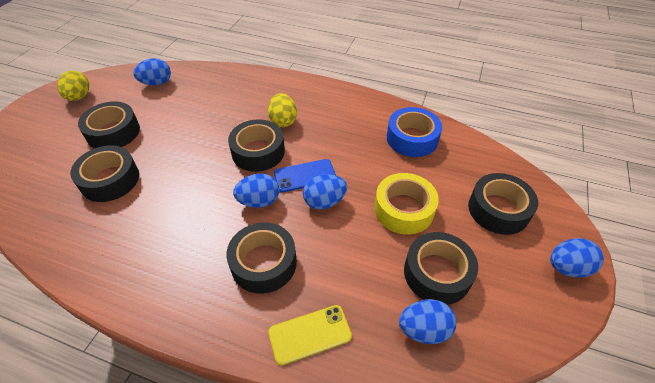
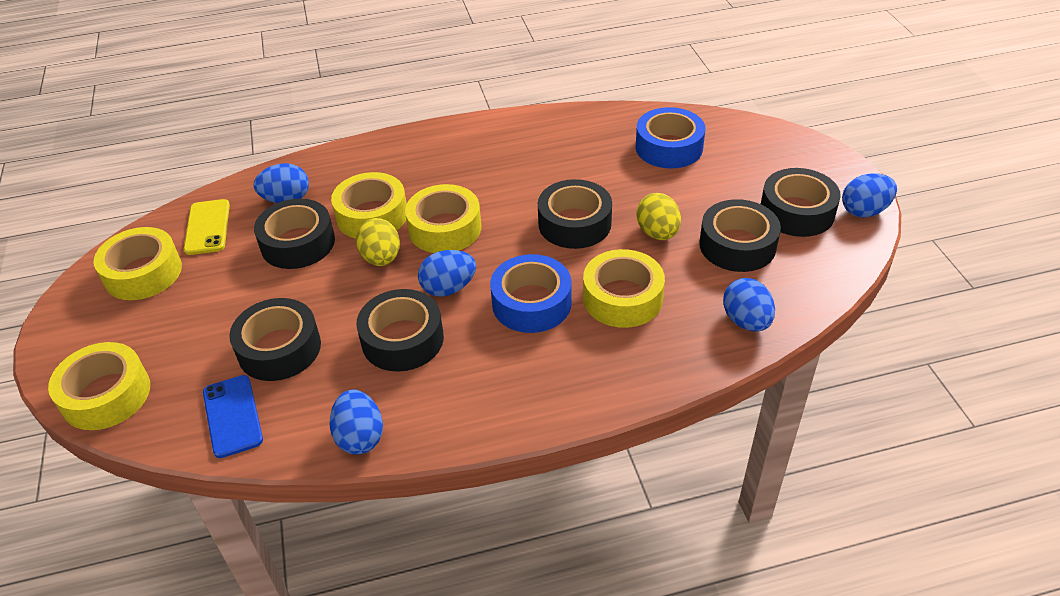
blue tape: [387,107,442,157] = 1 -> [490,254,572,333] [635,107,705,168] = 2
yellow tape: [374,173,439,235] = 1 -> [48,342,150,430] [94,227,182,300] [331,172,407,238] [405,184,481,253] [583,249,665,328] = 5

